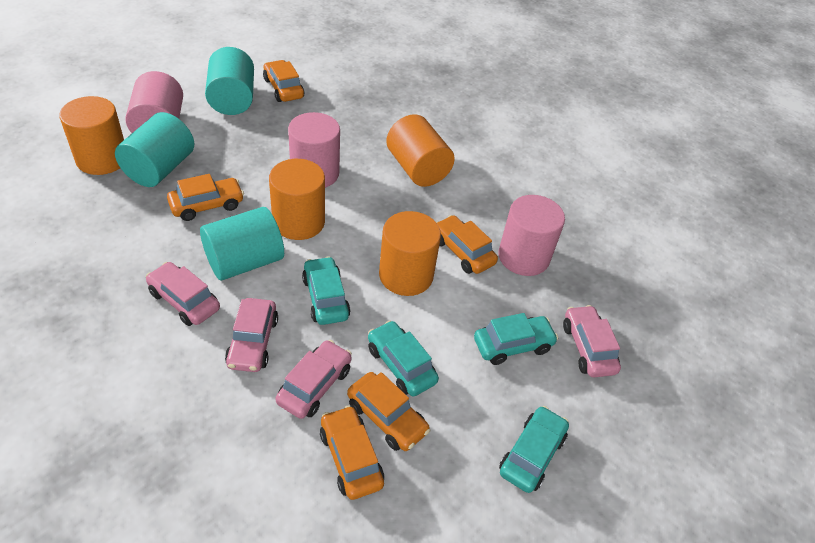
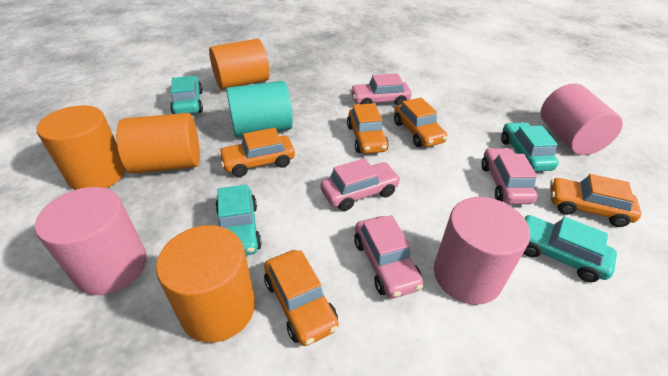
turquoise cylinder: [115,112,194,187] [200,207,284,281] [205,47,254,115] = 3 -> [226,81,293,137] = 1

